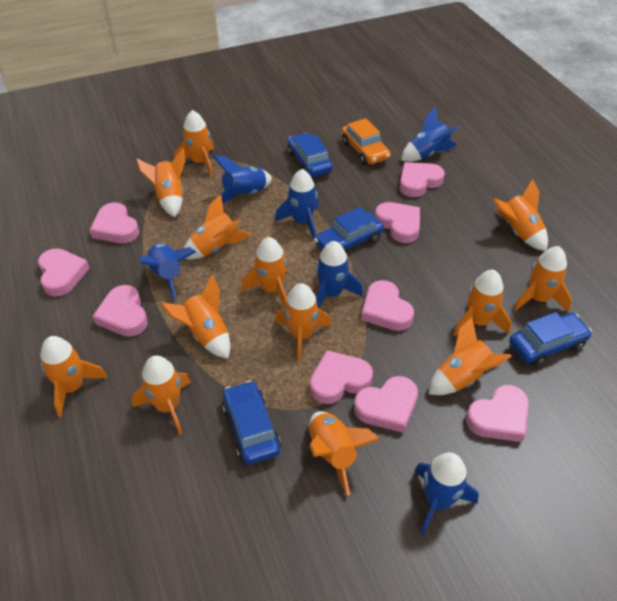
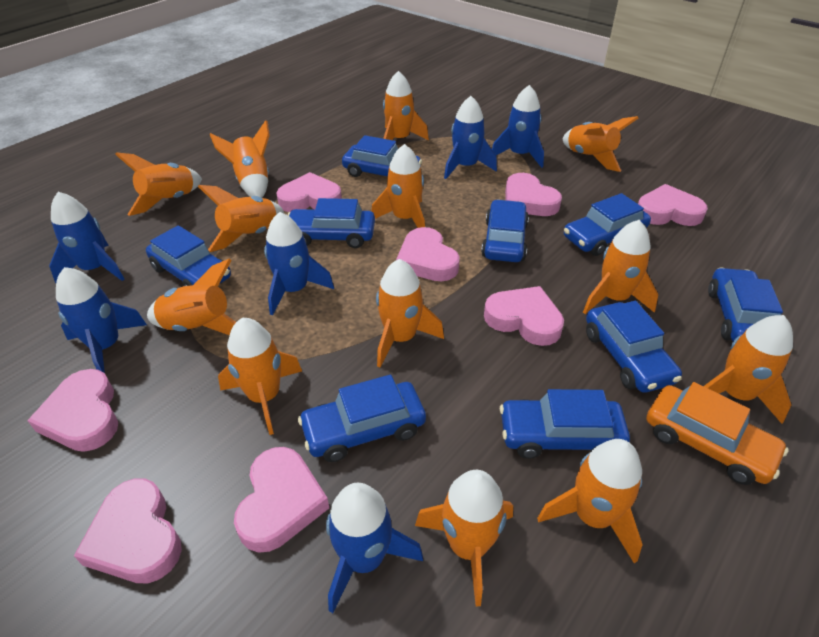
blue car: [222,380,281,465] [287,133,333,177] [314,207,384,253] [509,312,592,366] = 4 -> [146,225,231,286] [288,198,375,248] [298,375,426,462] [342,135,422,177] [481,199,529,262] [500,389,630,459] [564,193,651,256] [586,301,682,393] [708,267,783,341] = 9
pink heart: [38,248,89,296] [90,203,139,243] [92,285,147,337] [310,350,373,404] [354,376,418,433] [361,280,414,331] [375,202,420,243] [400,162,445,197] [466,385,529,442] = 9 -> [27,369,118,452] [74,478,182,583] [234,447,329,553] [276,172,342,212] [396,227,460,281] [484,286,564,346] [505,173,562,216] [638,184,708,226] = 8

